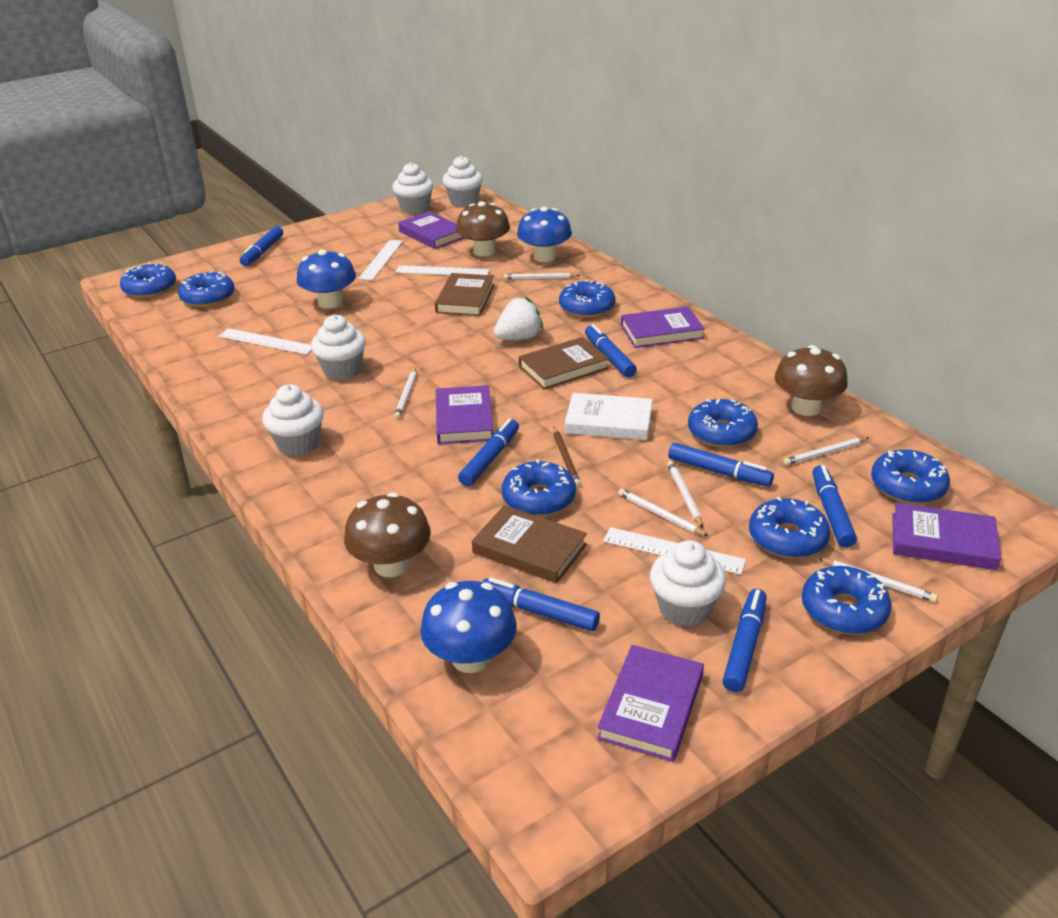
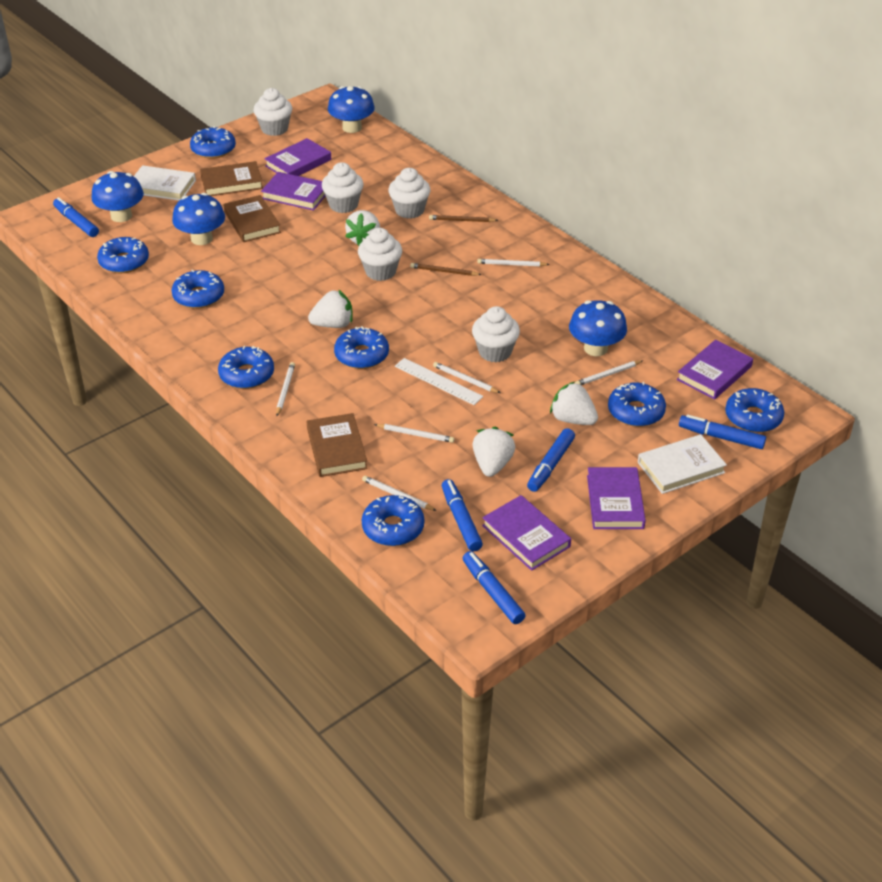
blue marker: [240,226,283,266] [458,418,519,486] [482,578,600,631] [585,324,637,377] [668,443,774,486] [722,589,767,692] [813,465,857,548] = 7 -> [53,197,99,237] [442,479,483,551] [463,551,525,624] [527,428,575,492] [679,414,766,449] = 5
blue mushroom: [297,250,356,308] [420,581,517,673] [517,206,572,262] = 3 -> [92,171,144,222] [172,193,225,245] [328,86,375,133] [569,300,627,356] = 4
brown mushroom: [344,492,431,577] [456,201,510,256] [774,345,848,416] = 3 -> none = 0
brown pencil: [553,427,581,487] = 1 -> [410,263,482,276] [429,215,498,222] = 2
white book: [565,393,653,440] = 1 -> [134,165,196,201] [638,434,727,494] = 2
white ruler: [219,328,312,355] [358,240,403,280] [395,265,490,275] [603,527,746,575] = 4 -> [395,358,483,405] = 1
white strawberry: [494,297,543,340] = 1 -> [308,289,353,328] [345,210,380,246] [473,427,515,477] [550,381,598,425] = 4

